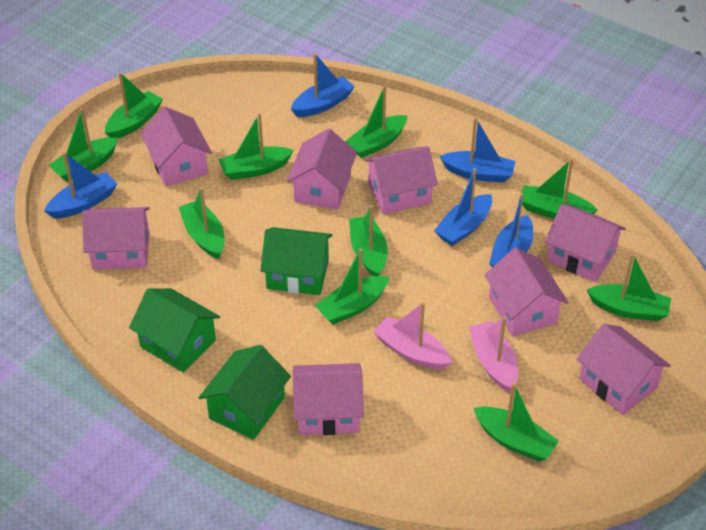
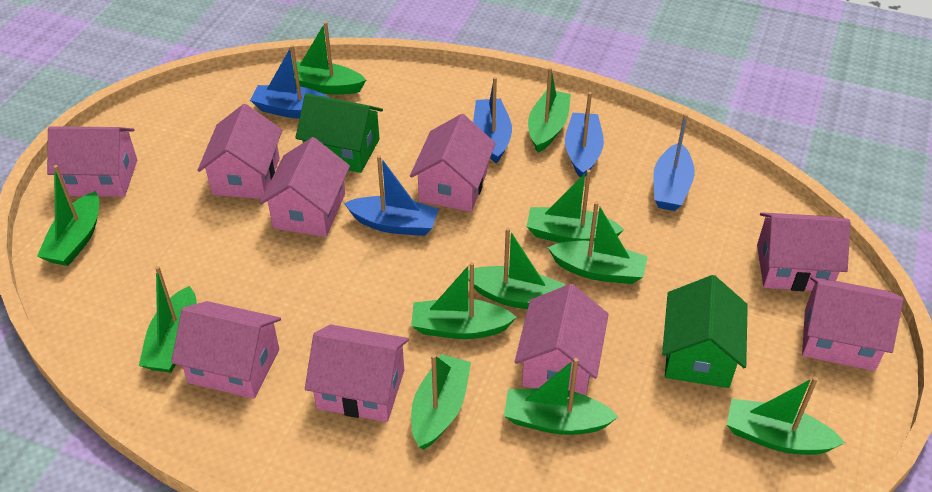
green boat: [49,108,118,182] [105,72,163,139] [179,187,224,259] [218,113,294,180] [315,249,389,324] [345,85,408,158] [349,205,388,276] [474,383,559,461] [519,159,598,219] [587,253,671,321] = 10 -> [37,165,99,266] [139,266,197,373] [292,22,366,95] [411,262,517,339] [411,354,471,450] [468,228,565,309] [504,358,618,435] [526,170,624,243] [528,67,571,153] [548,201,648,284] [727,377,845,455] = 11
green house: [129,288,220,373] [199,345,291,440] [260,227,333,295] = 3 -> [295,93,383,173] [662,275,748,388] = 2
pink boat: [373,302,452,369] [469,317,518,392] = 2 -> none = 0
pink house: [82,207,150,270] [140,107,212,187] [287,129,357,210] [293,363,364,435] [364,146,438,214] [485,248,568,337] [545,204,626,282] [577,324,671,415] = 8 -> [47,126,137,197] [171,301,281,399] [198,104,282,199] [260,137,350,237] [305,325,409,422] [410,114,496,212] [515,284,609,396] [757,212,850,291] [802,276,903,371] = 9

